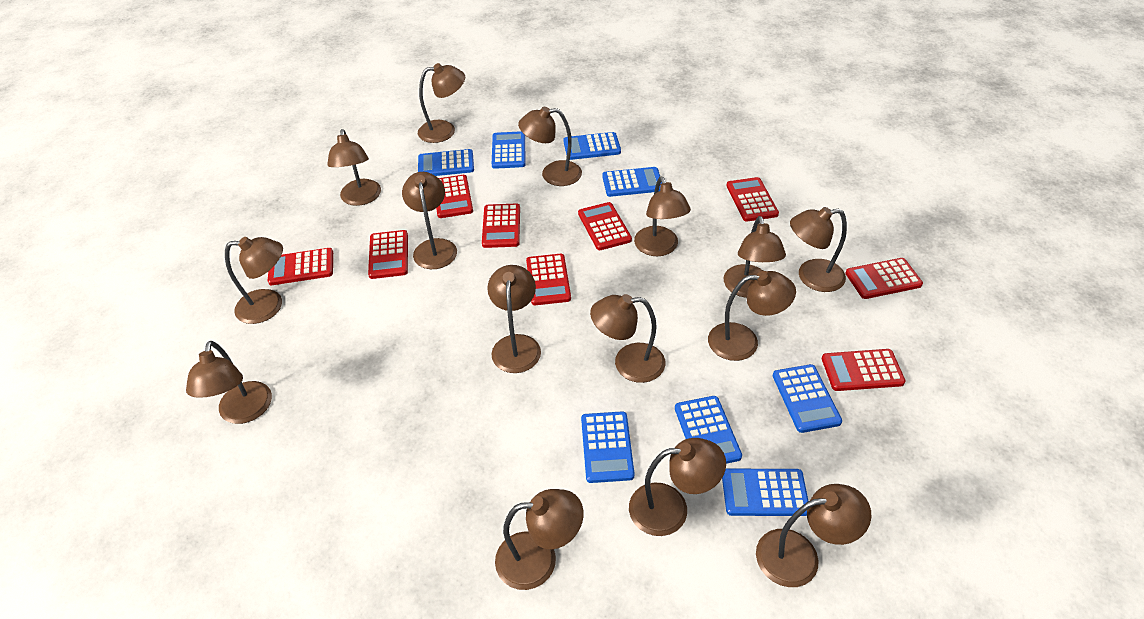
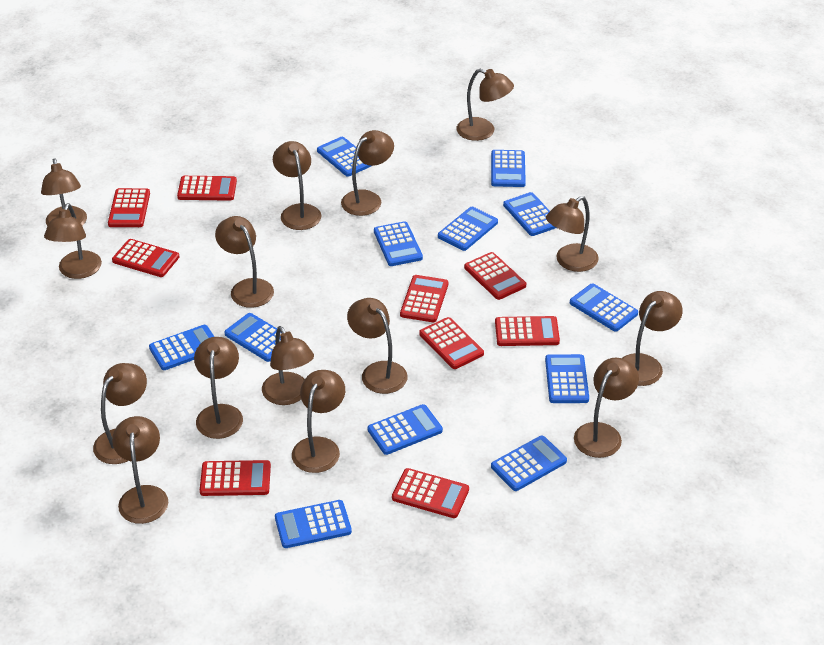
blue calculator: [418,149,474,176] [492,131,526,169] [563,132,621,160] [581,411,635,483] [602,167,662,197] [675,396,742,464] [722,469,808,516] [773,364,842,433] = 8 -> [149,325,214,370] [225,313,281,362] [275,500,352,548] [317,137,371,177] [368,404,443,455] [374,221,423,266] [438,207,498,251] [491,150,526,187] [491,436,567,491] [503,192,556,236] [545,354,589,403] [570,283,638,332] = 12

